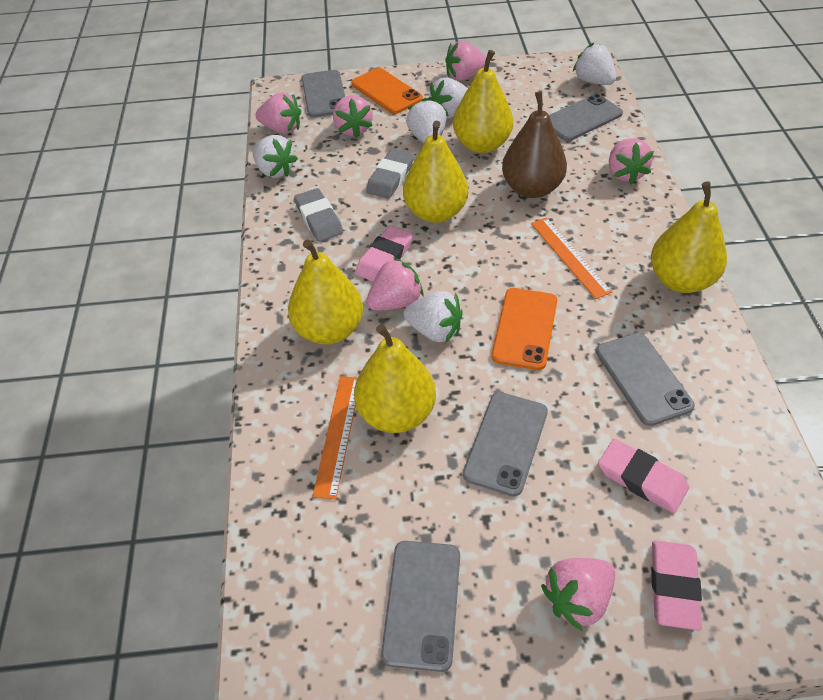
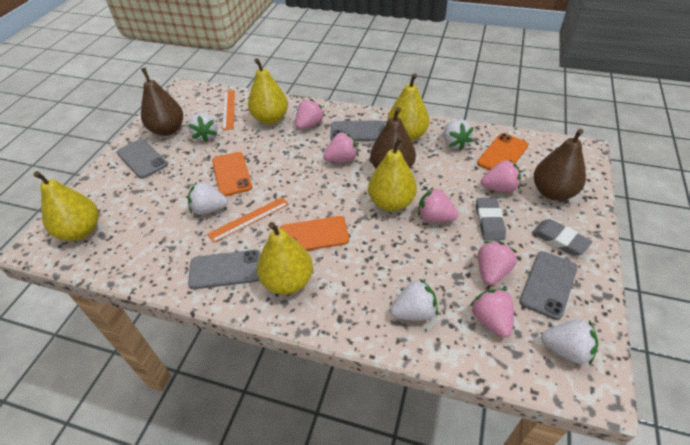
brown pear: [502,91,567,198] = 1 -> [141,68,183,136] [370,107,416,169] [534,129,586,201] = 3
grey phone: [302,70,345,117] [381,541,460,672] [463,392,548,496] [549,94,623,141] [596,333,695,426] = 5 -> [117,139,168,179] [188,250,261,289] [330,120,385,141] [519,251,578,320] = 4
orange phone: [351,68,423,114] [491,288,557,370] = 2 -> [212,152,252,197] [280,216,349,251] [477,133,529,170] = 3
pink eraser: [356,225,413,282] [598,439,689,513] [651,541,702,631] = 3 -> none = 0

